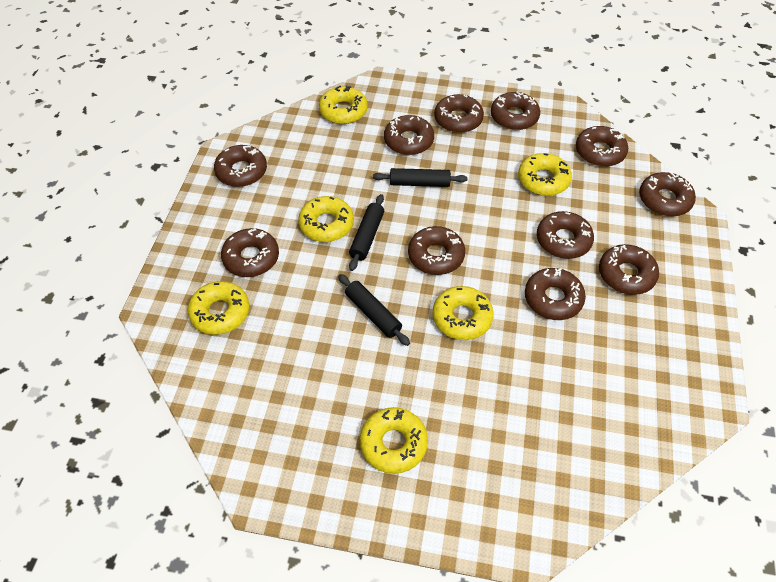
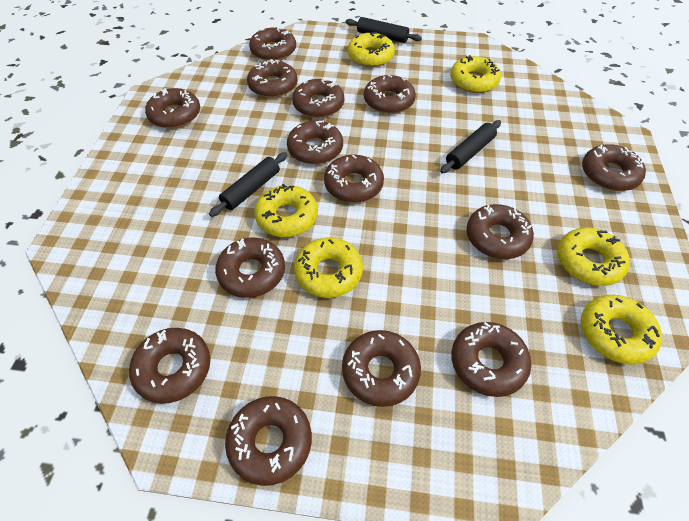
brown donut: [214,145,267,187] [221,228,279,277] [384,115,434,155] [408,226,465,275] [434,94,484,133] [491,91,540,130] [525,268,586,320] [537,211,594,259] [576,126,628,167] [599,244,659,295] [639,172,696,216] = 11 -> [129,328,210,404] [145,88,200,128] [215,237,285,298] [225,396,312,486] [247,59,298,98] [249,28,296,61] [287,120,343,164] [292,79,344,118] [324,155,384,203] [342,330,421,407] [364,75,416,114] [451,322,531,397] [466,204,534,259] [582,144,646,191] = 14

